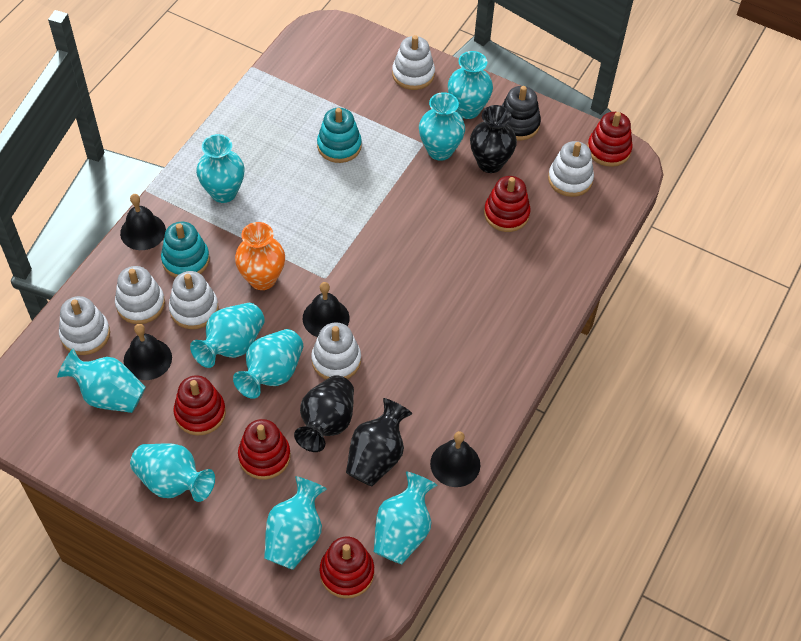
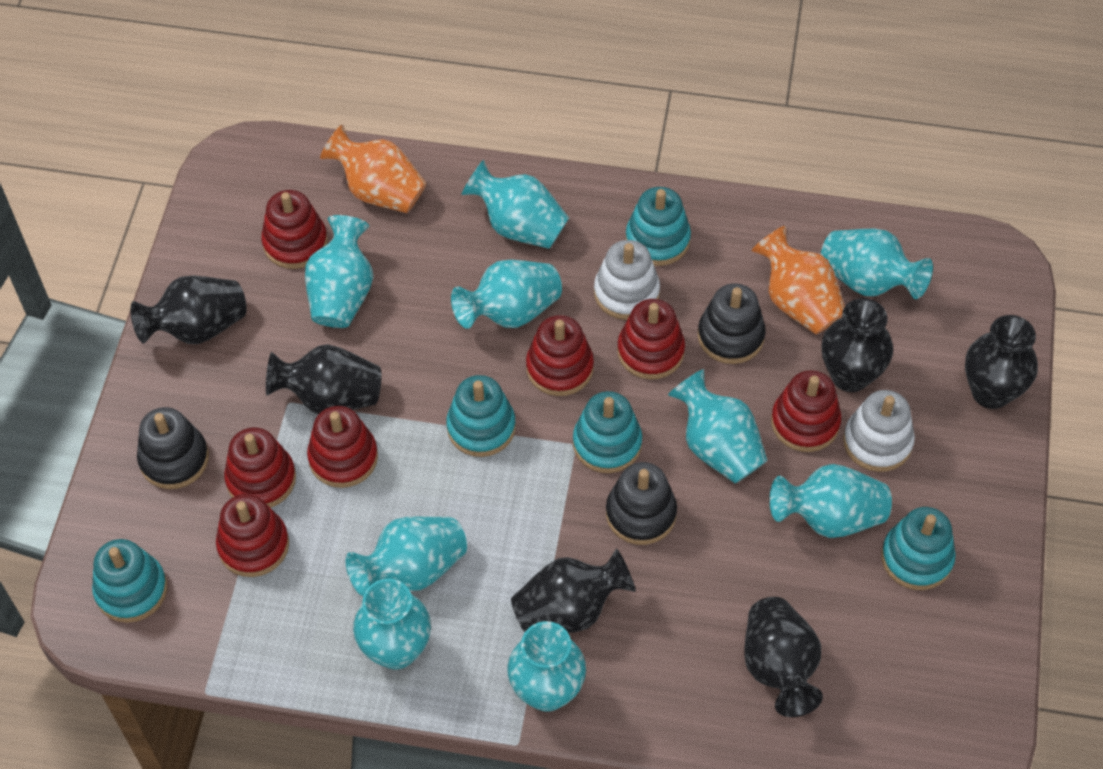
black bell: [120,194,166,250] [124,324,172,380] [303,282,349,337] [430,431,480,487] = 4 -> none = 0
black stacking toy: [502,86,541,140] = 1 -> [137,407,209,489] [606,462,677,545] [698,283,766,364] = 3
black vase: [294,375,354,452] [346,398,412,486] [470,105,517,173] = 3 -> [130,276,247,344] [266,344,381,414] [511,548,636,633] [744,597,823,717] [822,298,893,392] [965,315,1038,409] = 6
orange vase: [235,222,285,290] = 1 -> [320,124,426,213] [752,226,845,334] = 2
red stacking toy: [173,376,226,436] [238,419,291,480] [320,536,374,599] [484,176,530,232] [587,112,633,167] = 5 -> [216,494,289,577] [224,427,296,508] [261,190,328,269] [307,406,378,488] [526,315,594,396] [617,299,685,379] [771,370,842,452] = 7
turquoise stacking toy: [161,222,210,278] [317,108,362,163] = 2 -> [92,539,167,623] [446,375,516,457] [573,391,642,473] [626,187,691,266] [881,507,956,590] = 5
white stacking toy: [59,296,110,355] [115,266,165,324] [169,271,218,329] [311,322,361,380] [392,35,435,90] [548,141,594,197] = 6 -> [594,240,660,320] [843,390,915,472] = 2

